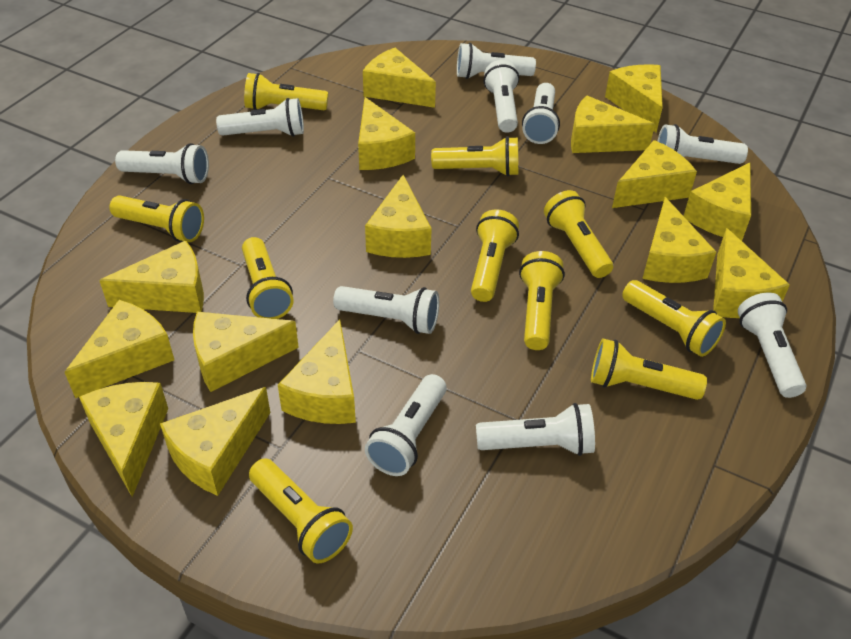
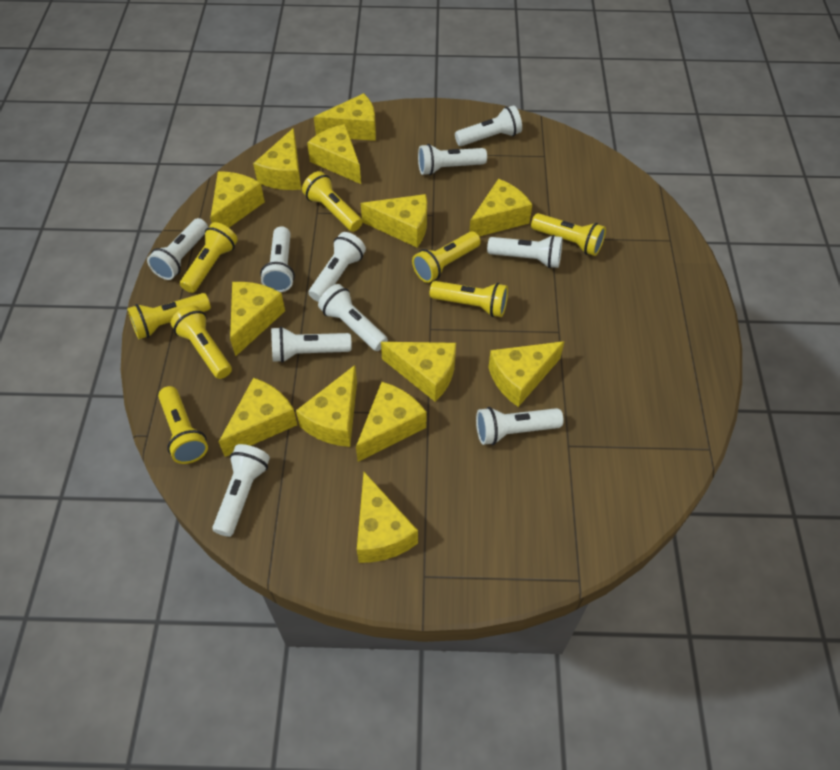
yellow cheese: [64,300,174,398] [79,382,168,497] [99,241,204,313] [160,387,270,496] [193,312,299,392] [278,319,356,424] [358,97,415,170] [363,48,436,108] [365,175,432,258] [571,95,655,153] [605,64,663,133] [612,140,697,208] [642,197,716,283] [684,163,751,241] [713,228,790,318] = 15 -> [210,171,265,228] [219,378,297,457] [230,282,285,356] [253,128,301,190] [296,365,357,447] [307,124,361,184] [314,93,376,141] [356,382,427,462] [357,472,418,563] [361,194,427,247] [381,342,456,402] [469,179,532,236] [488,341,565,407] = 13
yellow flashlight: [109,195,204,242] [242,237,294,319] [244,73,328,110] [249,458,353,564] [431,136,518,177] [471,209,519,302] [519,251,565,350] [544,190,613,278] [591,338,707,400] [622,280,726,357] = 10 -> [127,293,211,339] [158,386,208,464] [171,306,232,379] [180,222,238,293] [302,171,362,232] [412,231,481,283] [430,281,508,317] [531,213,606,256] = 8

